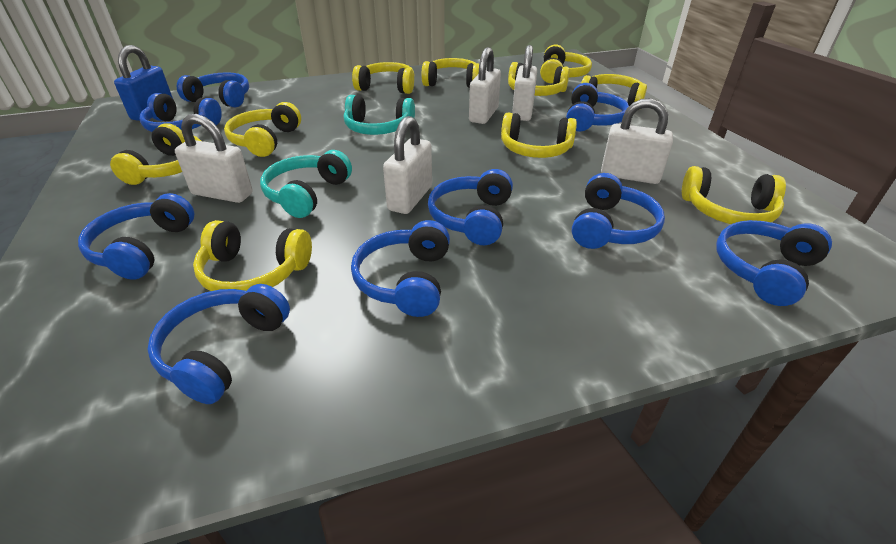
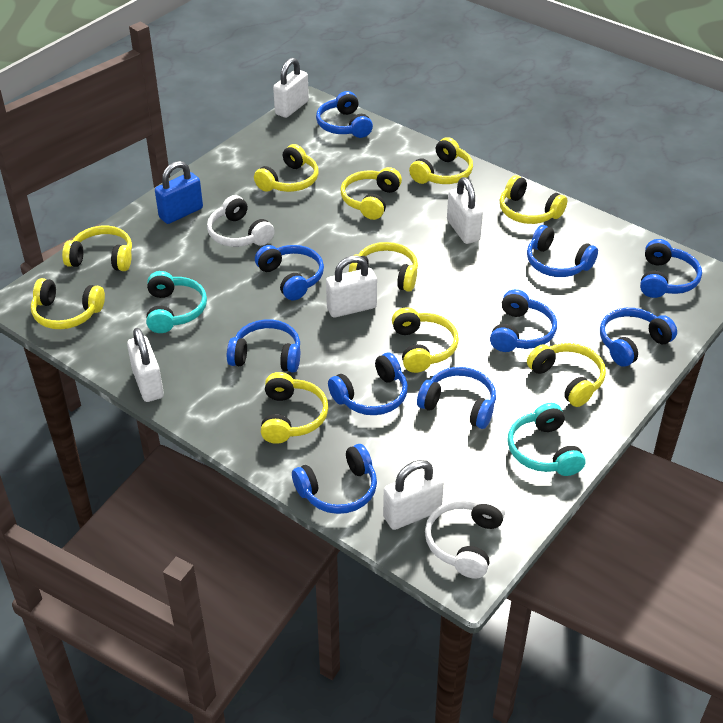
blue headphones: [78,193,194,280] [139,93,222,132] [147,284,290,404] [177,72,249,107] [351,220,450,317] [428,169,513,245] [566,83,629,131] [572,173,665,249] [716,220,832,306] = 9 -> [227,319,300,373] [255,245,324,300] [292,444,377,514] [316,91,373,138] [328,353,408,415] [417,367,496,429] [490,289,557,352] [527,225,598,277] [600,308,677,367] [640,239,702,298] = 10
white headphones: none = 0 -> [207,195,275,247] [425,497,505,579] = 2

